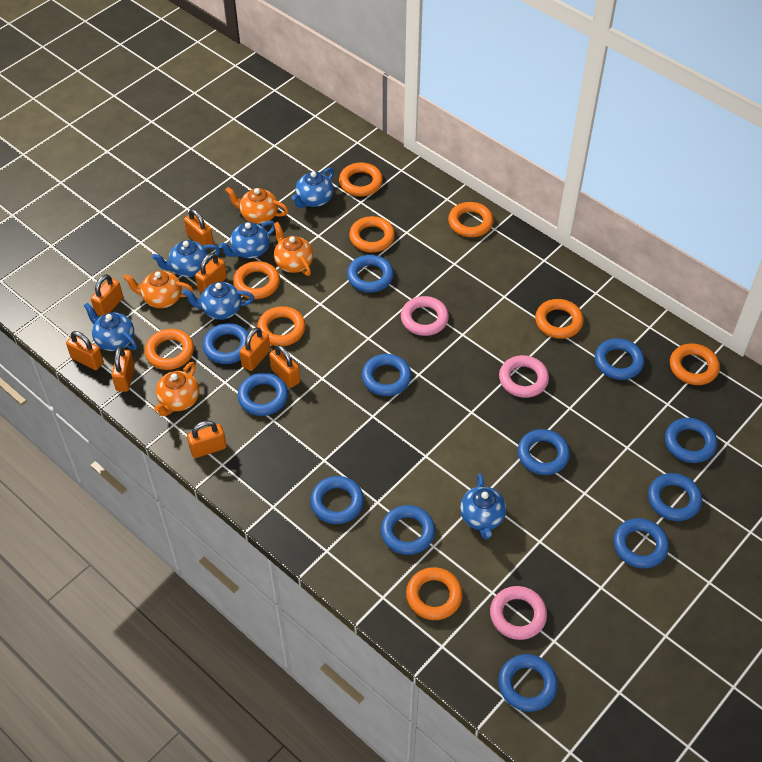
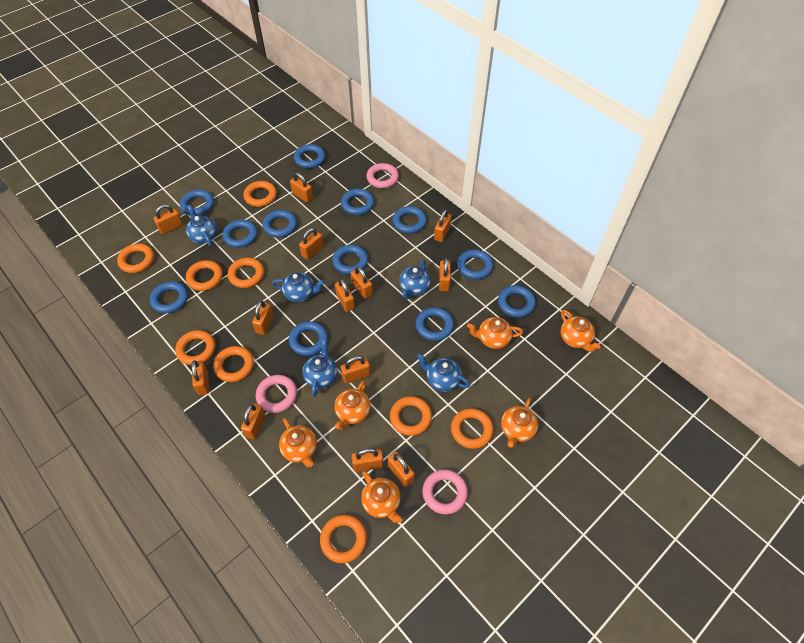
blue teapot: [84,303,137,351] [152,240,220,277] [183,282,254,320] [219,221,275,259] [292,167,334,208] [460,473,506,539] = 6 -> [186,205,217,246] [272,272,325,302] [302,339,338,397] [399,260,431,300] [417,354,470,392] = 5
orange padlock: [66,331,104,370] [91,274,123,317] [112,347,135,392] [184,209,214,250] [187,421,227,458] [195,253,227,293] [240,327,270,371] [269,345,300,388] = 8 -> [153,205,183,234] [191,360,209,395] [241,403,265,439] [252,301,274,335] [290,173,313,203] [299,228,324,260] [335,279,355,312] [341,356,371,384] [351,266,373,299] [351,448,384,472] [388,452,415,487] [434,209,451,242] [439,258,451,291] = 13
orange teapot: [123,271,194,308] [154,362,199,416] [225,187,289,224] [274,222,313,276] = 4 -> [279,418,317,467] [334,381,371,430] [361,471,403,523] [467,317,523,349] [501,398,538,448] [560,310,601,352] = 6

